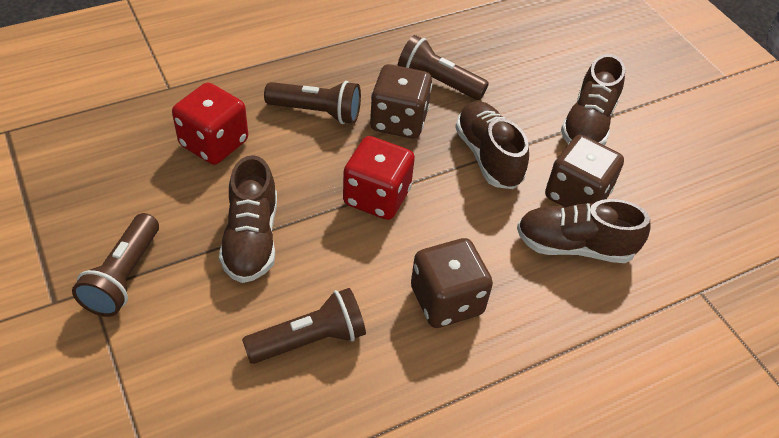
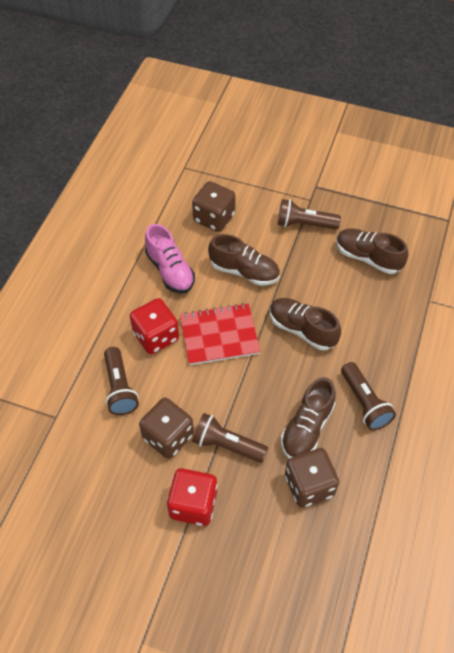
pink shoe: none = 0 -> [145,224,195,294] = 1
red notebook: none = 0 -> [180,303,261,365] = 1

